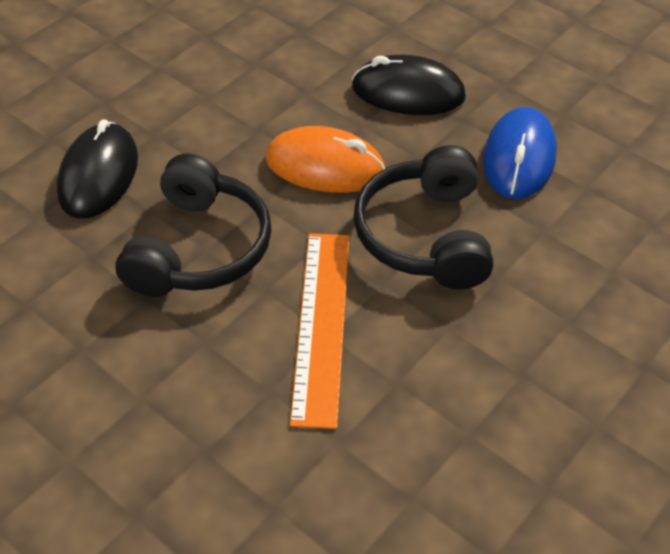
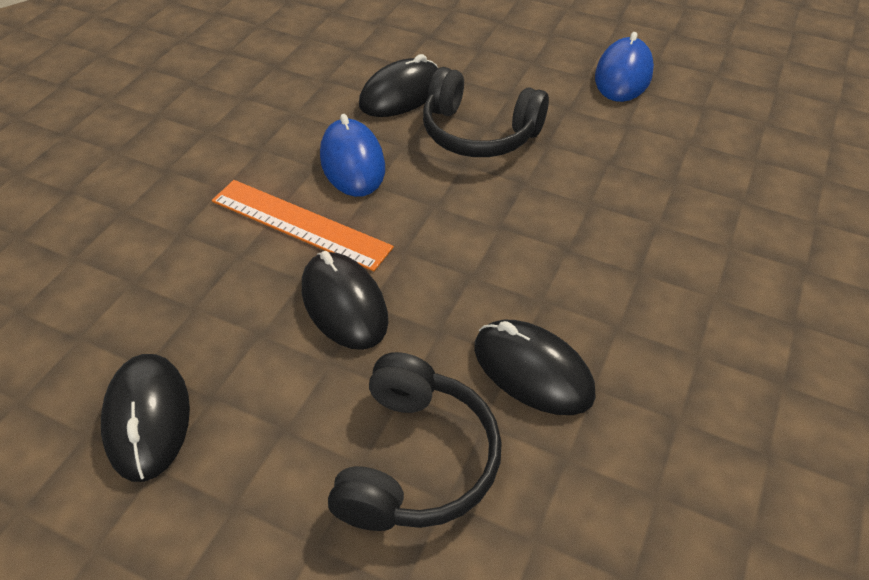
black mouse: [57,119,138,218] [352,55,466,115] = 2 -> [101,354,190,482] [302,251,389,350] [359,54,438,117] [474,320,596,415] = 4
blue mouse: [483,107,557,199] = 1 -> [320,114,385,197] [595,32,654,102] = 2
orange mouse: [265,126,385,193] = 1 -> none = 0

